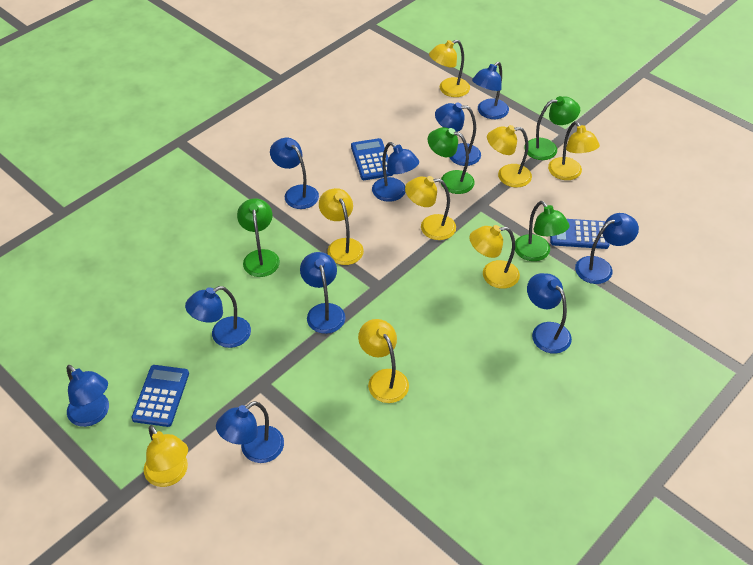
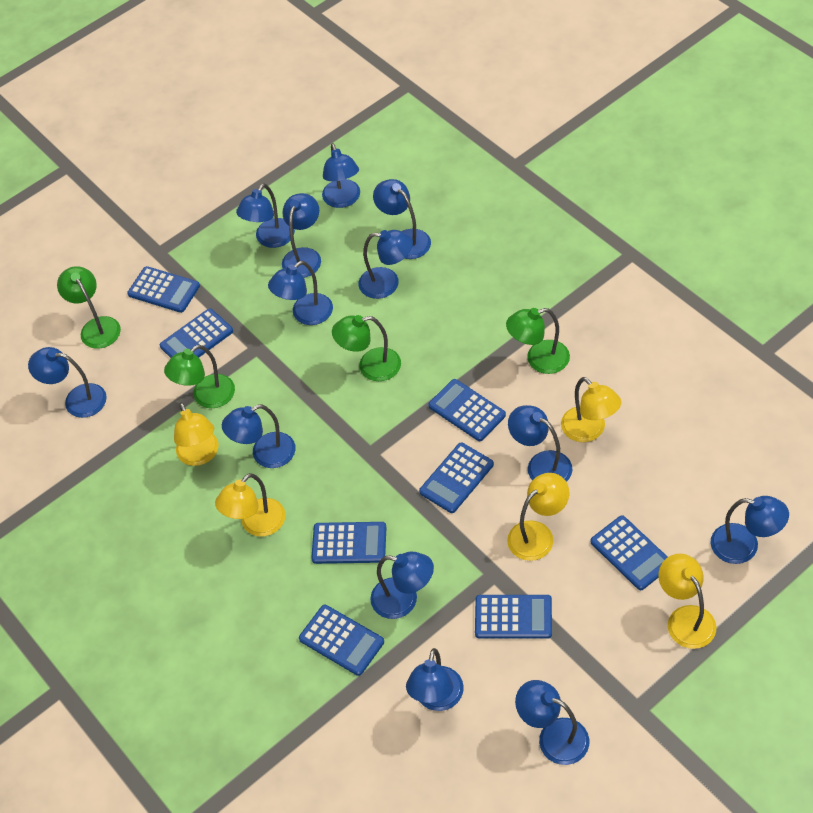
blue calculator: [131,365,189,427] [351,138,393,180] [550,219,610,249] = 3 -> [127,266,200,313] [160,308,233,358] [299,605,384,676] [311,522,386,564] [419,443,494,513] [428,379,506,441] [475,595,552,639] [591,515,668,590] = 8
blue lamp: [67,365,109,427] [185,286,251,348] [216,401,284,463] [270,138,319,209] [300,252,345,334] [372,142,419,202] [435,102,481,166] [472,62,509,119] [527,273,572,354] [575,213,639,284] = 10 -> [28,347,107,418] [222,405,296,468] [236,184,295,248] [268,261,333,325] [282,193,321,278] [322,143,360,208] [359,230,413,299] [370,552,434,619] [373,179,431,259] [406,648,464,711] [508,405,572,482] [515,680,589,765] [711,496,789,564] = 13
yellow lamp: [144,425,188,487] [319,188,364,265] [358,319,409,403] [405,176,456,240] [429,40,470,97] [469,225,520,289] [487,125,532,188] [548,121,600,180] = 8 -> [174,402,218,466] [215,473,286,537] [507,473,569,561] [561,377,621,442] [658,553,716,649] = 5

